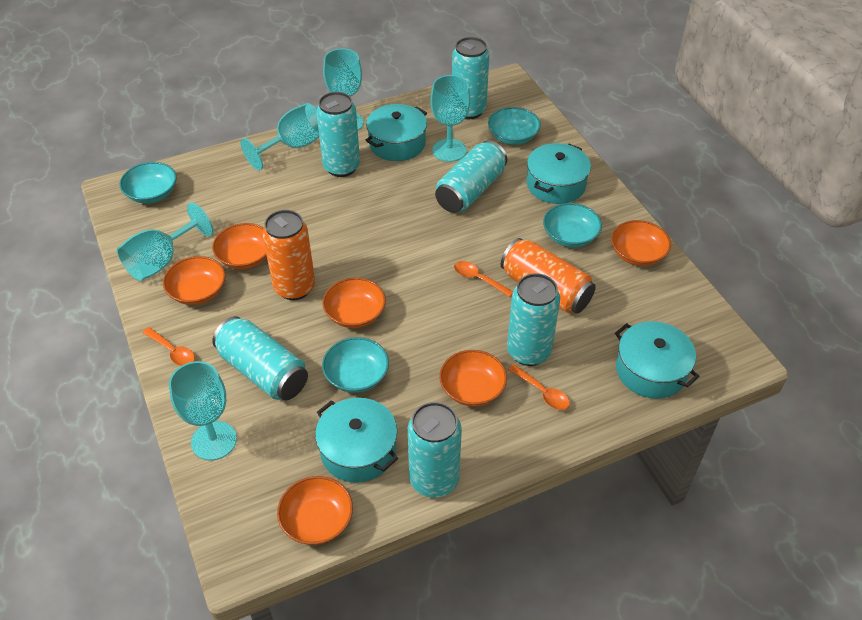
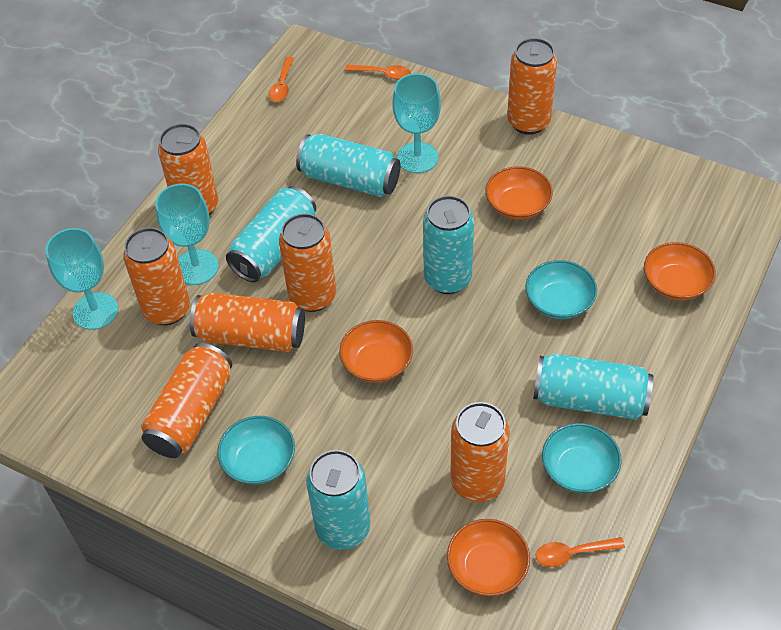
orange bowl: [163,256,226,305] [212,223,267,269] [277,476,353,545] [322,278,386,328] [439,350,507,407] [611,220,671,266] = 6 -> [339,320,413,383] [447,519,530,596] [485,166,553,220] [644,242,716,300] = 4
orange can: [262,210,315,300] [501,238,596,313] = 2 -> [123,227,190,325] [141,343,232,458] [158,124,218,215] [190,293,305,352] [279,213,336,312] [450,402,510,502] [507,38,557,135] = 7
turquoise bowl: [119,162,177,203] [322,337,389,393] [488,107,541,145] [543,203,602,248] = 4 -> [217,416,295,485] [525,260,597,319] [542,423,622,493] = 3
turquoise can: [212,316,308,400] [316,92,360,177] [408,402,462,498] [435,141,507,213] [452,37,489,119] [507,273,560,366] = 6 -> [226,186,316,282] [296,134,400,197] [306,450,370,550] [423,196,474,294] [533,354,653,420] = 5
turquoise goblet: [117,202,213,281] [169,361,237,460] [240,103,319,170] [323,48,364,130] [431,75,470,162] = 5 -> [45,228,118,330] [155,184,219,285] [393,73,441,173] = 3
turquoise pot: [315,398,398,483] [366,104,427,161] [527,143,591,204] [615,321,700,399] = 4 -> none = 0

